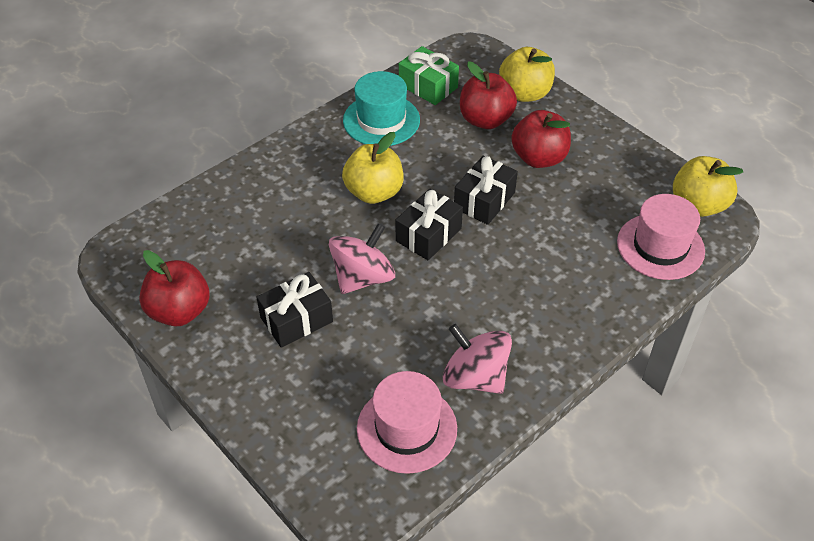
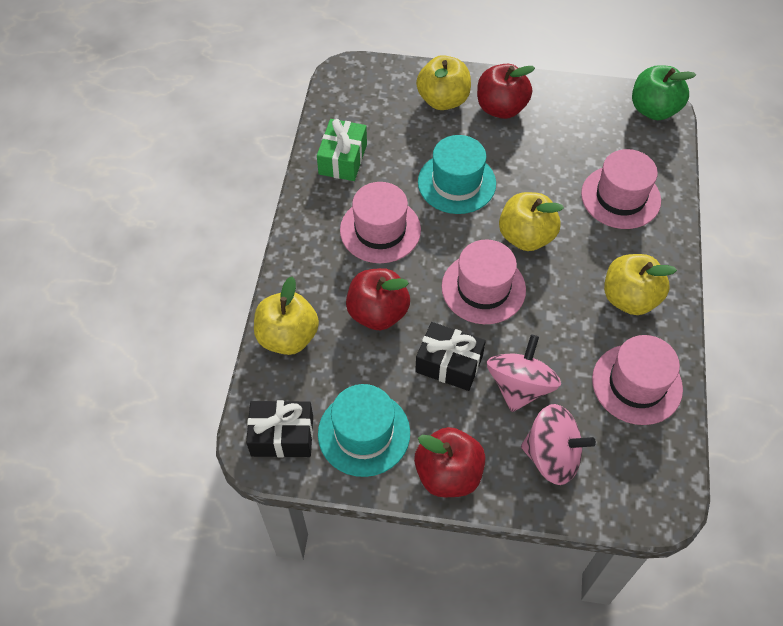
black gift: [257,272,333,347] [395,189,463,260] [454,156,518,225] = 3 -> [246,400,313,457] [415,322,486,391] = 2
green apple: none = 0 -> [632,65,696,120] = 1
pink hat: [357,371,457,474] [617,194,705,280] = 2 -> [340,182,421,263] [441,240,526,324] [581,149,661,229] [592,335,683,425] = 4
turquoise hat: [343,71,420,146] = 1 -> [318,384,410,477] [418,135,496,214] = 2
yellow apple: [342,132,404,204] [499,47,555,102] [673,156,743,217] = 3 -> [254,277,319,355] [416,55,471,110] [499,192,564,251] [604,254,677,315] = 4

